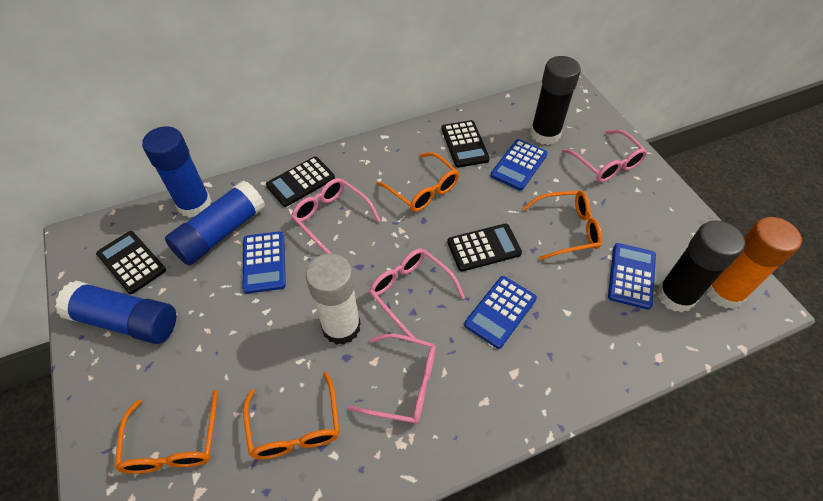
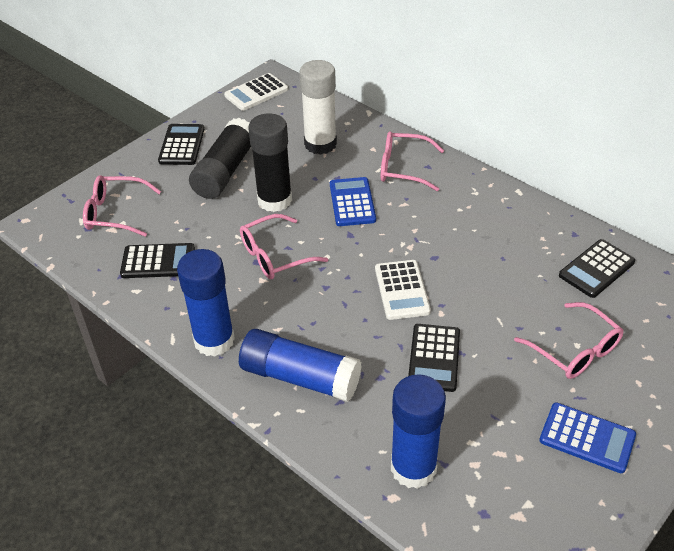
blue calculator: [242,231,286,294] [464,276,537,349] [490,139,548,191] [608,243,656,310] = 4 -> [330,177,376,226] [539,402,636,473] = 2
orange glasses: [115,390,218,474] [243,372,340,460] [376,152,459,212] [522,190,603,260] = 4 -> none = 0
orange glue stick: [707,217,802,309] = 1 -> none = 0
white calculator: none = 0 -> [224,73,288,111] [375,260,431,320] = 2

